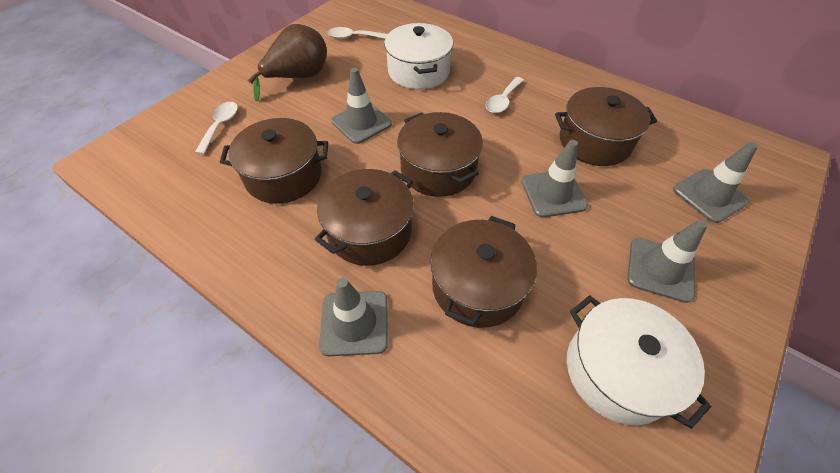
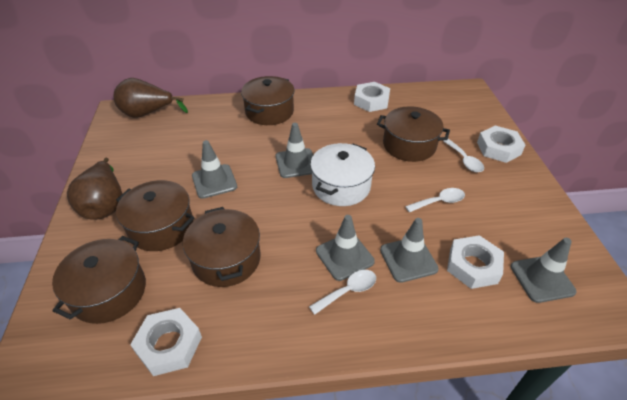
brown pear: [248,24,327,102] = 1 -> [67,158,122,220] [114,78,188,118] = 2
white nut: none = 0 -> [130,308,202,376] [354,82,390,112] [447,235,504,289] [477,126,525,163] = 4
white pot: [384,23,453,90] [567,295,711,429] = 2 -> [310,143,375,206] = 1

